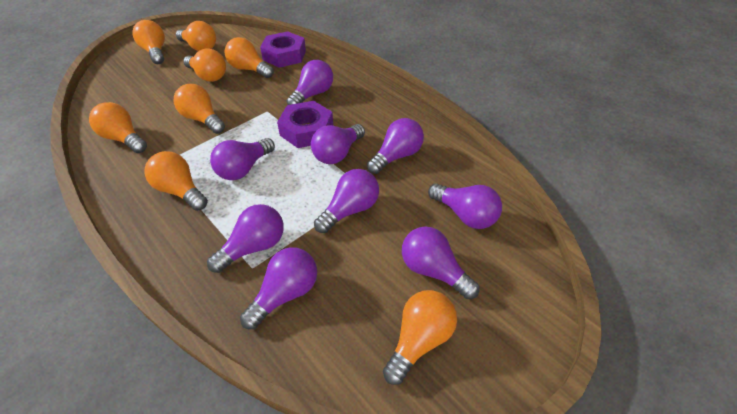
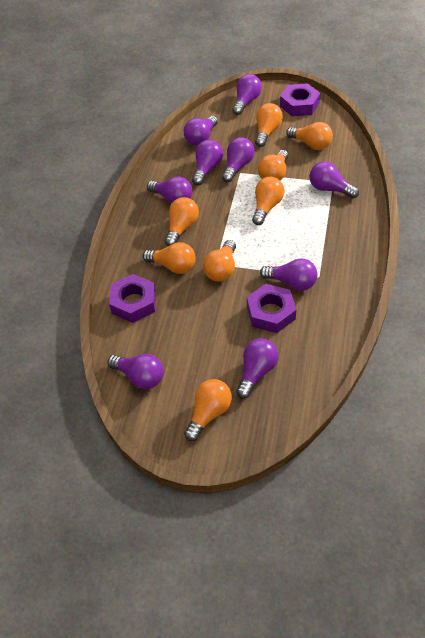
purple nut: [260,31,306,68] [277,101,333,148] = 2 -> [109,274,156,323] [247,284,296,333] [280,83,320,116] = 3

